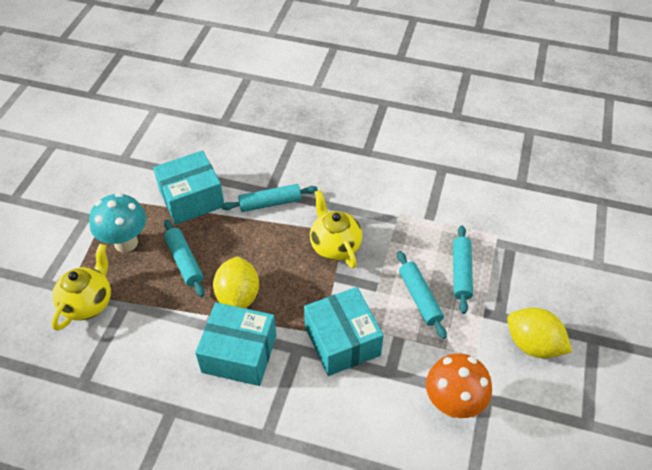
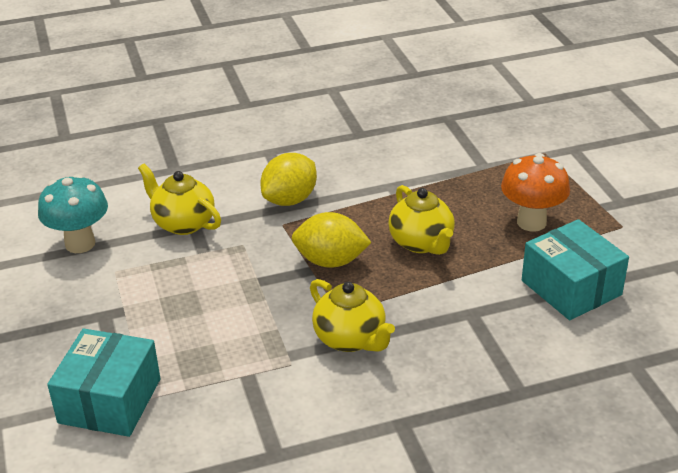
turquoise box: [153,150,224,224] [195,302,276,386] [304,287,384,376] = 3 -> [47,328,160,437] [522,219,629,320] = 2
turquoise rolling pin: [164,219,205,297] [221,184,318,212] [397,251,447,339] [453,226,473,314] = 4 -> none = 0
yellow teapot: [51,244,111,331] [310,190,362,268] = 2 -> [138,164,221,235] [310,279,395,352] [388,185,455,255] = 3

